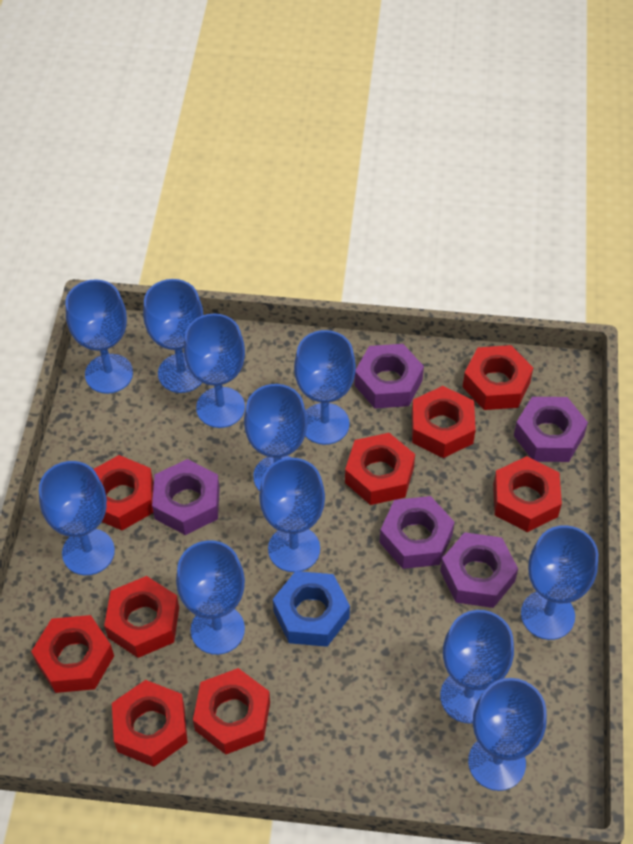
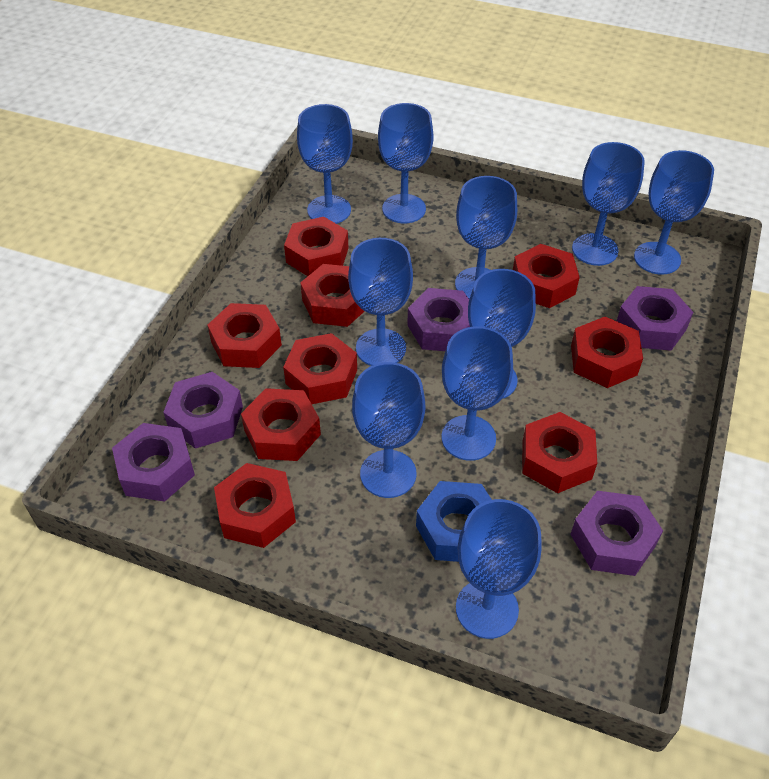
blue goblet: [39,461,115,575] [66,279,133,394] [143,279,204,393] [176,540,245,655] [184,314,245,428] [244,384,307,491] [259,458,325,572] [294,330,356,445] [440,610,514,724] [468,678,547,791] [521,525,598,640] = 11 -> [297,104,353,224] [348,238,413,366] [352,362,425,498] [378,103,434,223] [441,326,513,461] [455,176,517,299] [456,499,542,639] [468,269,536,399] [572,142,645,266] [634,150,714,275] = 10

